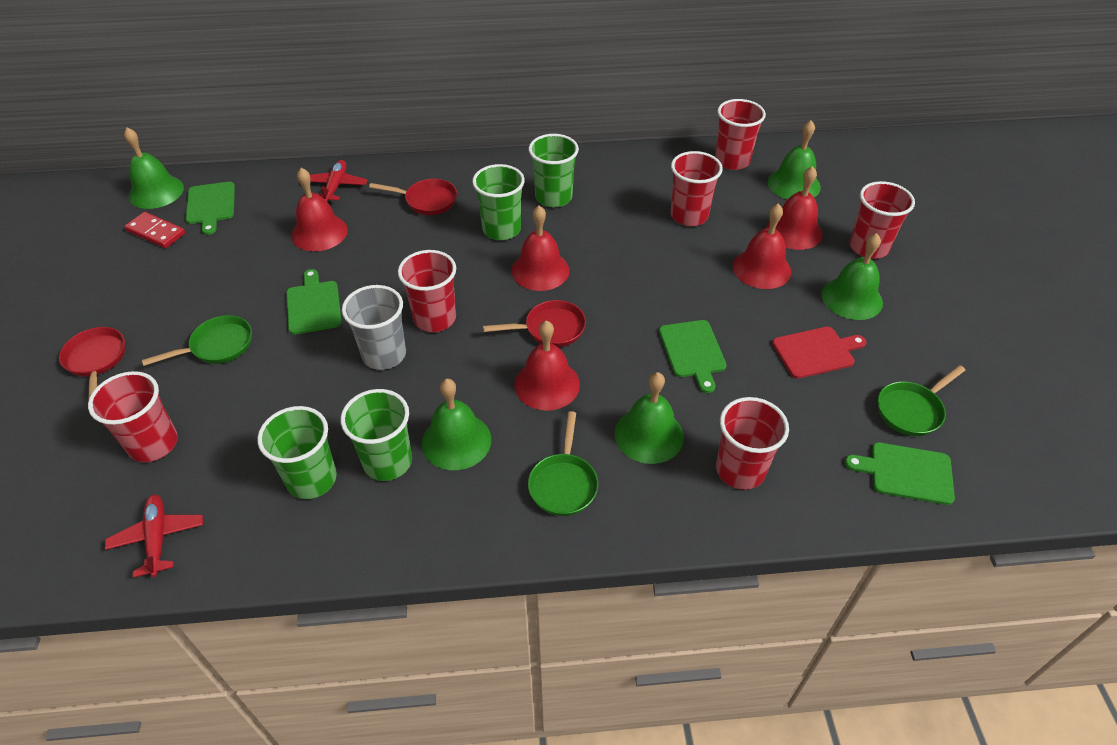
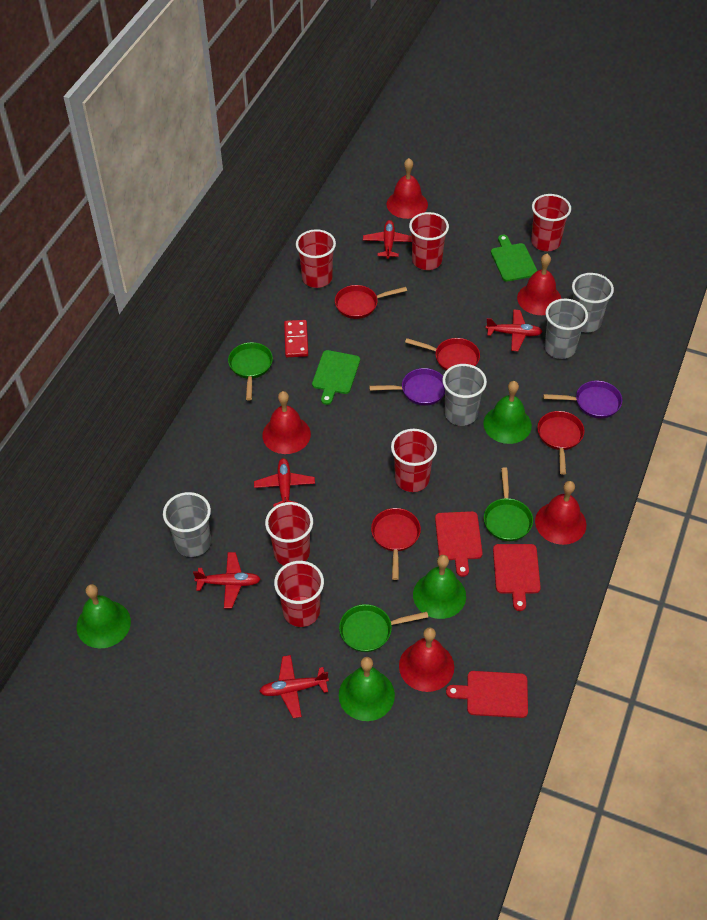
green bell: [124,128,184,209] [422,379,491,470] [615,372,684,464] [767,120,821,200] [821,233,883,320] = 5 -> [77,584,131,648] [339,657,395,721] [413,555,466,619] [483,381,532,444] = 4
green cup: [257,406,337,499] [341,389,412,481] [472,164,525,240] [528,134,579,207] = 4 -> none = 0
green cutting board: [186,182,235,235] [286,269,342,335] [659,320,727,393] [845,442,955,505] = 4 -> [312,350,360,405] [491,235,537,282] = 2
grey cup: [342,285,406,370] = 1 -> [163,492,211,557] [442,364,487,426] [544,299,588,359] [572,273,614,332] = 4
purple pan: none = 0 -> [369,368,445,406] [543,381,622,419] = 2
red cutting board: [772,327,866,379] = 1 -> [435,511,483,577] [446,671,528,718] [493,544,541,611] = 3
red pan: [59,327,125,398] [369,179,457,215] [483,300,586,347] = 3 -> [335,285,407,319] [371,508,421,580] [405,338,480,371] [537,411,585,475] = 4
red plane: [105,495,203,578] [310,160,367,203] = 2 -> [193,552,261,609] [254,458,315,507] [259,655,329,718] [363,220,412,259] [486,309,543,351] = 5

